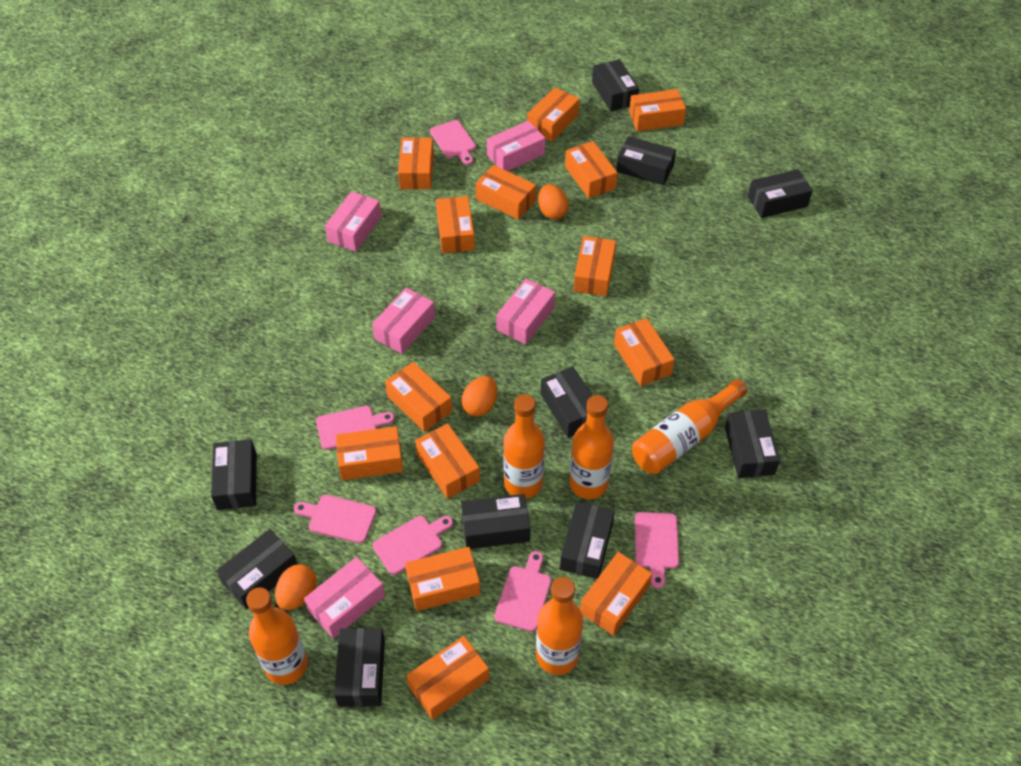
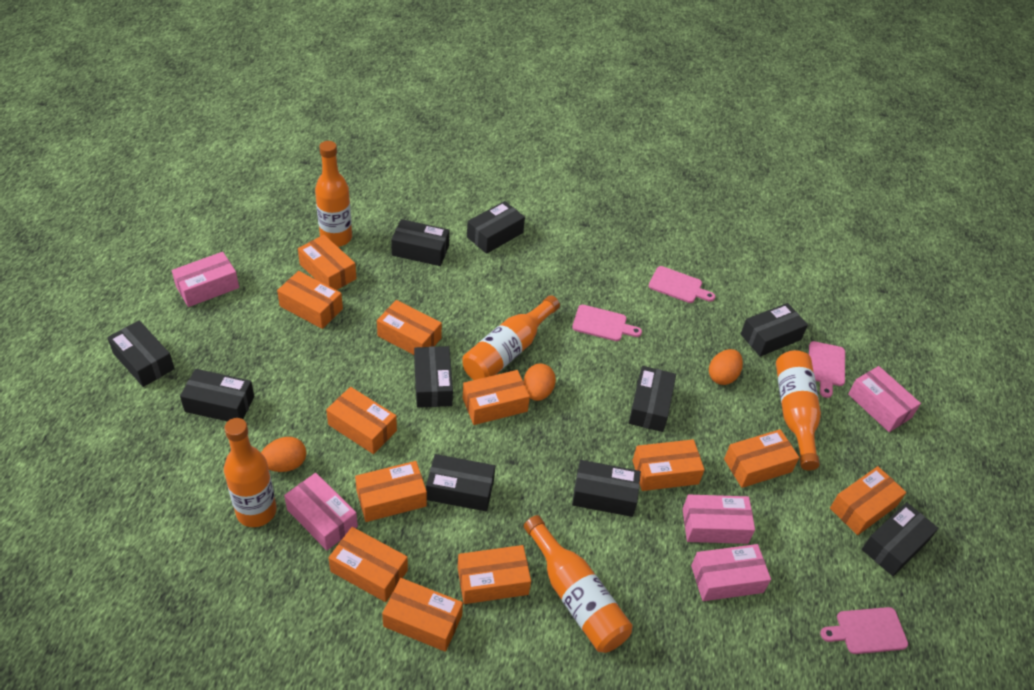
orange box: [336,426,403,480] [385,362,452,432] [398,137,434,189] [405,547,480,611] [406,636,489,720] [415,423,480,499] [436,196,475,253] [475,165,536,220] [527,87,580,142] [565,141,618,198] [573,236,616,296] [580,552,652,636] [614,318,675,386] [629,89,686,131] = 14 -> [277,271,343,329] [298,235,356,290] [326,387,397,454] [329,527,408,602] [355,461,427,522] [377,300,442,355] [382,578,463,652] [458,545,531,604] [463,370,530,425] [632,439,705,491] [724,429,799,488] [830,466,906,535] = 12
pink cutting board: [294,495,376,543] [316,406,395,450] [373,516,453,575] [430,120,476,165] [494,551,551,632] [635,512,679,589] = 6 -> [572,305,642,341] [649,266,715,303] [809,341,845,398] [820,607,908,654] = 4

